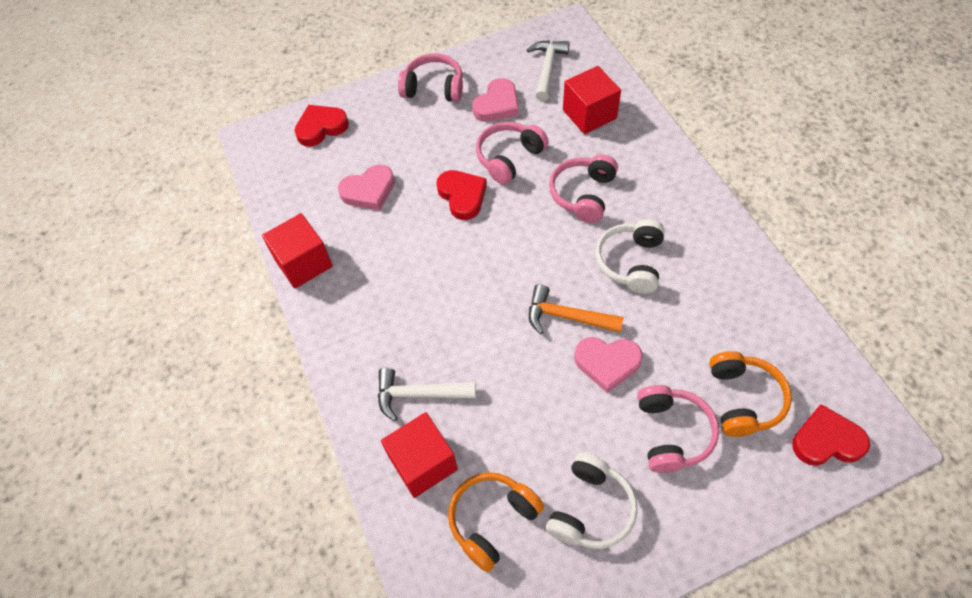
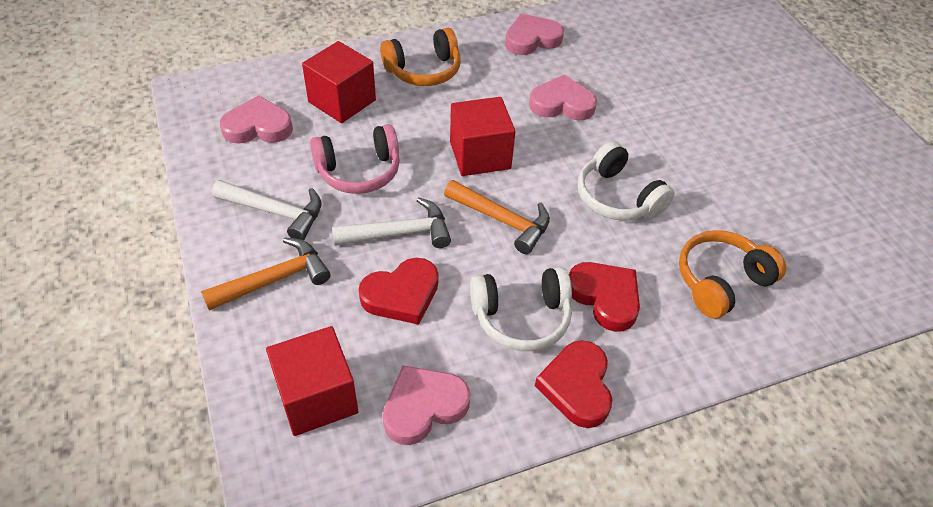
orange hammer: [529,284,624,334] = 1 -> [201,237,331,310] [444,180,550,254] = 2
pink headphones: [398,53,463,102] [476,122,549,185] [549,154,618,223] [637,385,719,473] = 4 -> [310,124,400,194] = 1
pink heart: [338,164,395,211] [472,78,519,122] [574,337,643,393] = 3 -> [219,95,293,144] [383,365,470,445] [505,14,564,55] [529,74,597,120] = 4

